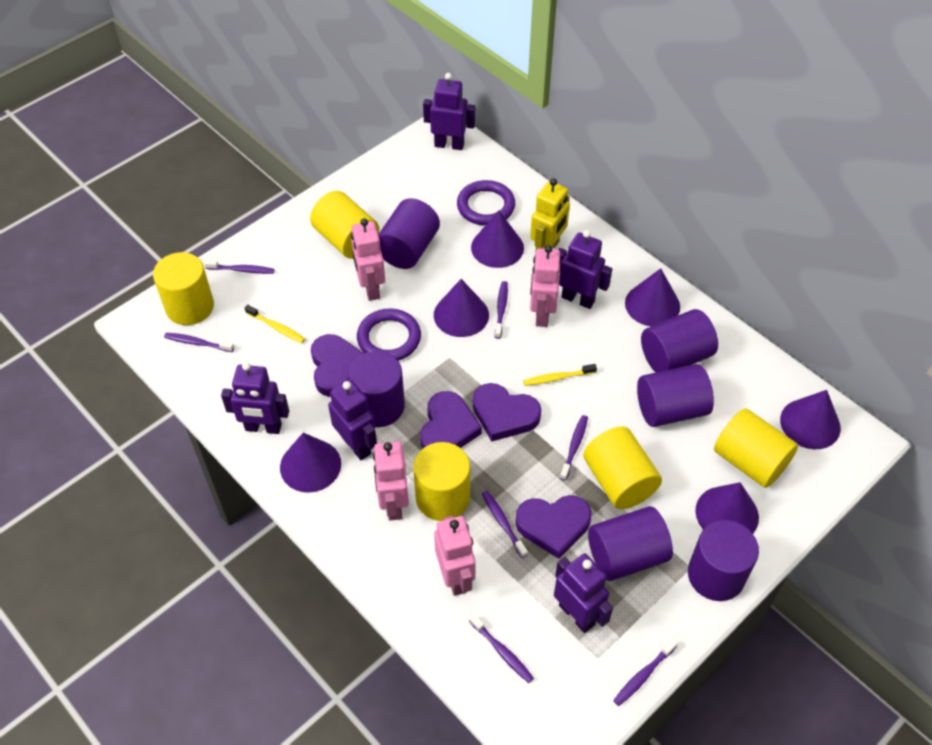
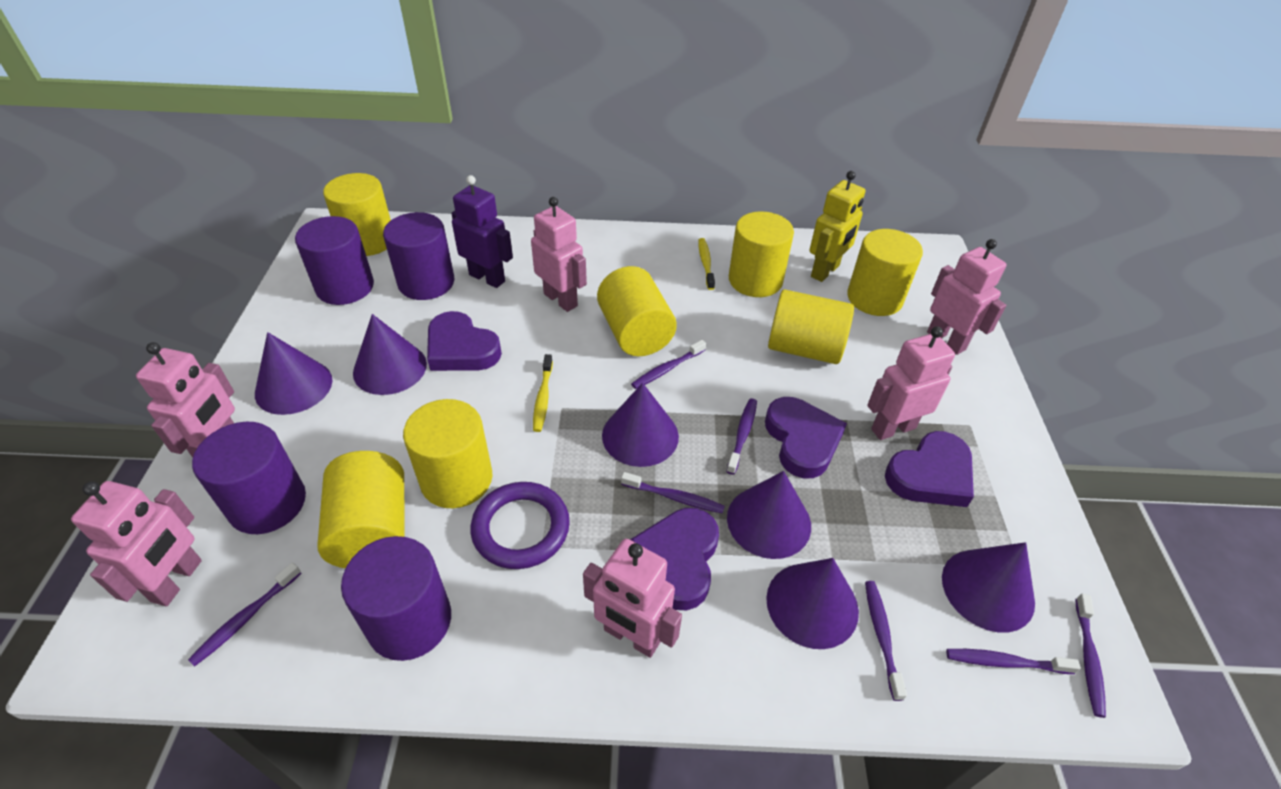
pink robot: [351,218,385,301] [373,441,409,520] [434,516,476,596] [530,245,560,327] = 4 -> [71,481,202,606] [136,342,235,458] [531,197,587,312] [583,539,682,658] [867,326,955,440] [927,239,1006,355] = 6
purple cylinder: [348,351,405,427] [378,198,440,269] [588,506,673,581] [637,364,714,427] [641,309,718,372] [688,520,759,601] = 6 -> [192,422,306,534] [295,216,374,305] [341,536,451,661] [383,212,454,300] = 4
purple ring: [357,308,421,361] [457,180,515,226] = 2 -> [470,482,570,569] = 1
purple robot: [221,362,289,434] [328,380,377,460] [423,73,475,150] [554,553,613,633] [558,230,612,309] = 5 -> [452,175,513,288] = 1
yellow cylinder: [153,252,214,325] [310,191,379,259] [413,442,470,521] [583,426,662,509] [714,408,798,488] = 5 -> [317,451,405,568] [323,173,391,256] [403,399,492,508] [597,266,677,356] [729,211,794,297] [768,290,854,364] [847,229,923,316] = 7

